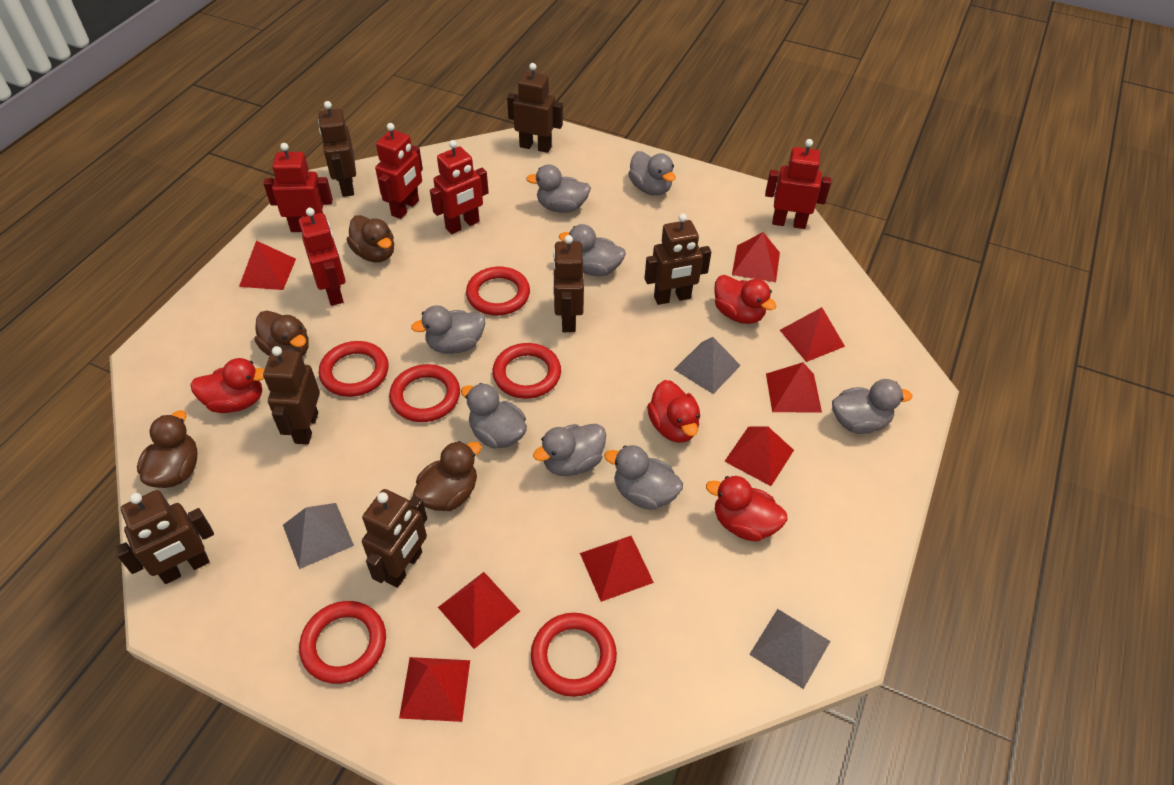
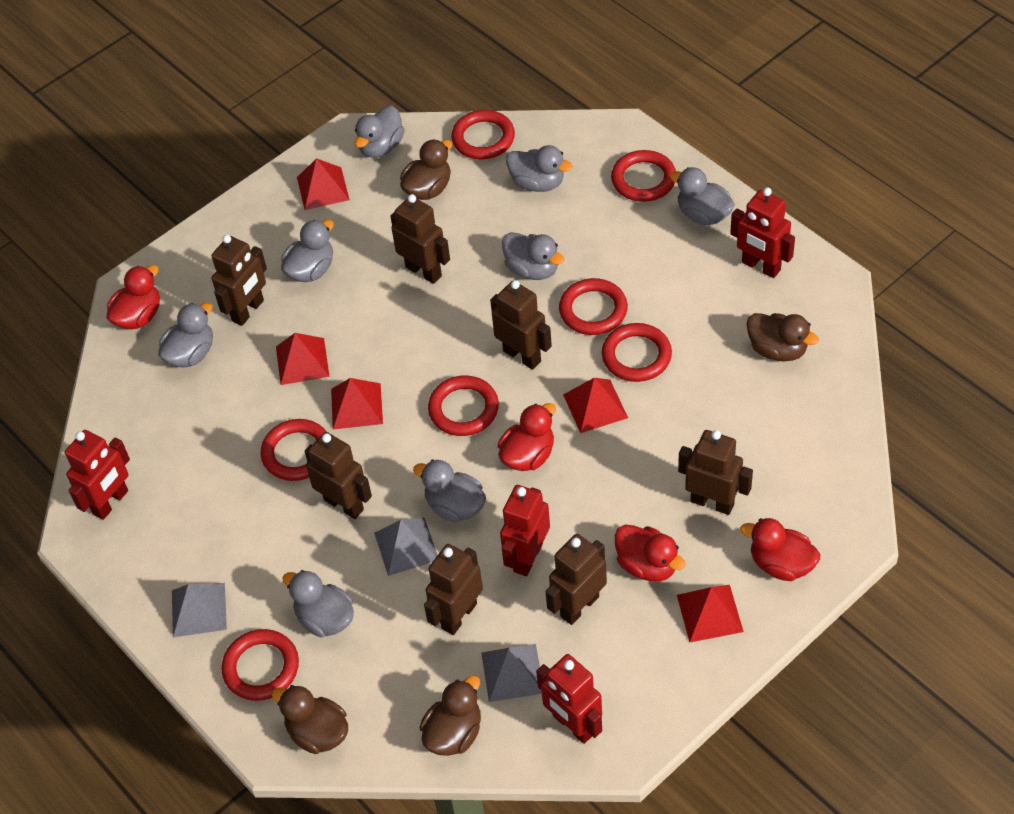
red pyramid: [239,241,296,290] [399,657,470,722] [438,572,520,649] [580,536,654,602] [724,426,794,486] [732,232,780,282] [766,362,822,412] [780,307,845,362] = 8 -> [276,333,330,385] [297,158,350,210] [331,378,383,429] [563,378,628,433] [677,585,744,642] = 5
red ring: [299,601,386,684] [319,341,389,397] [389,364,460,422] [466,267,530,315] [492,343,561,399] [531,613,617,697] = 6 -> [222,629,299,701] [261,419,327,481] [428,376,499,436] [451,110,515,159] [559,278,628,335] [602,323,672,382] [611,150,676,202] = 7
red robot: [263,143,333,232] [299,208,345,306] [375,123,423,219] [430,140,489,234] [765,139,831,229] = 5 -> [65,430,130,520] [500,485,550,576] [536,654,602,744] [730,187,795,278] = 4

